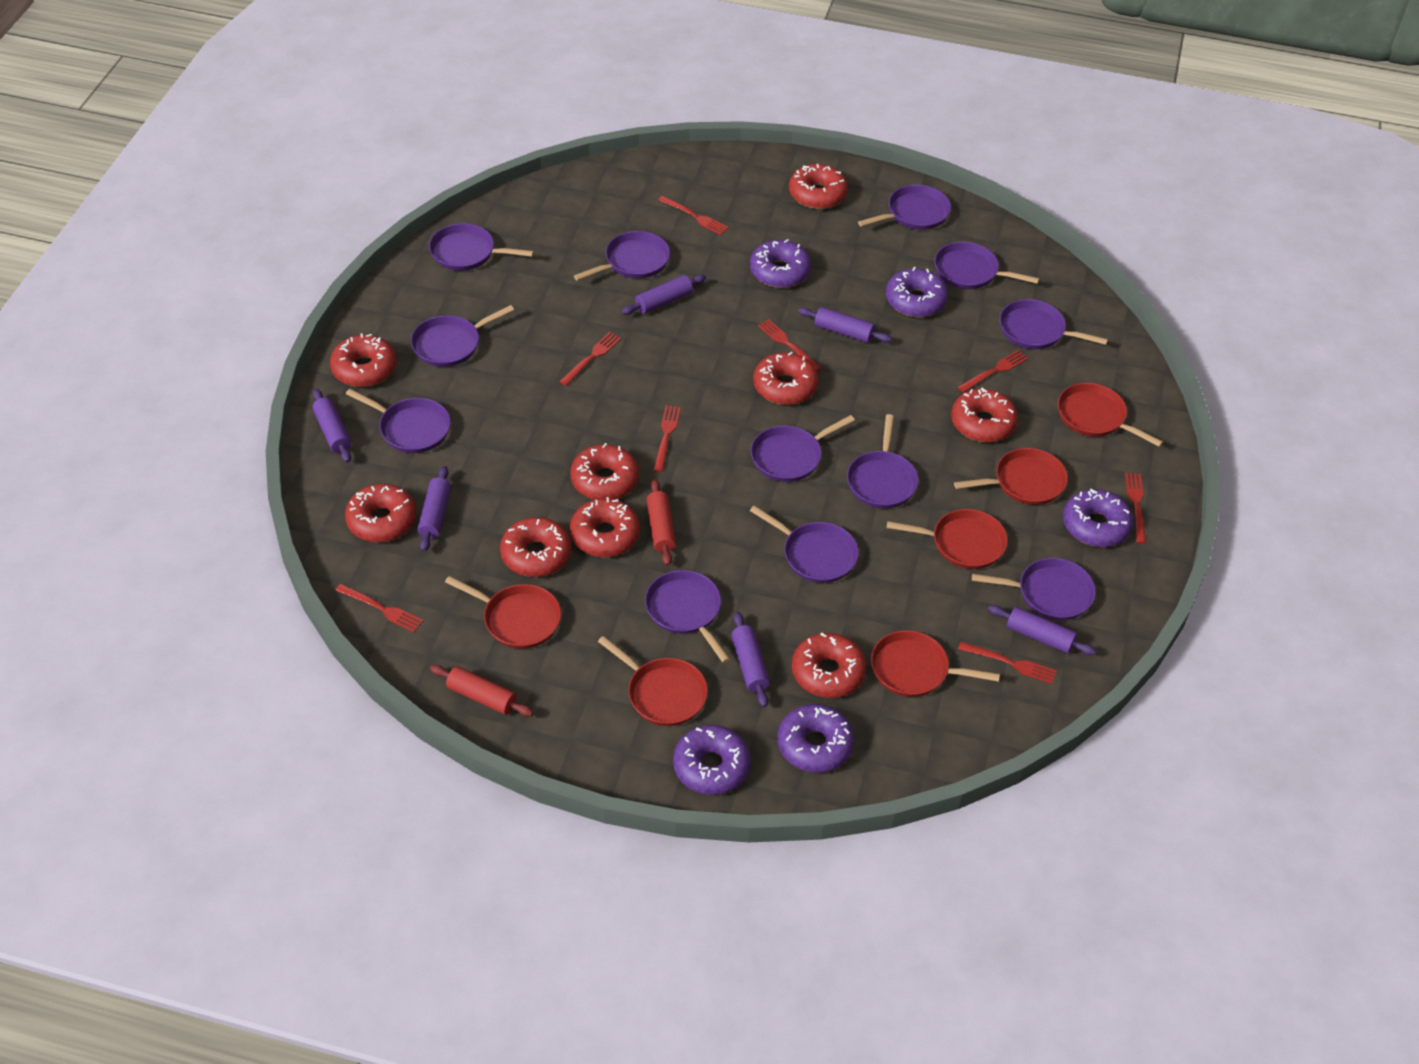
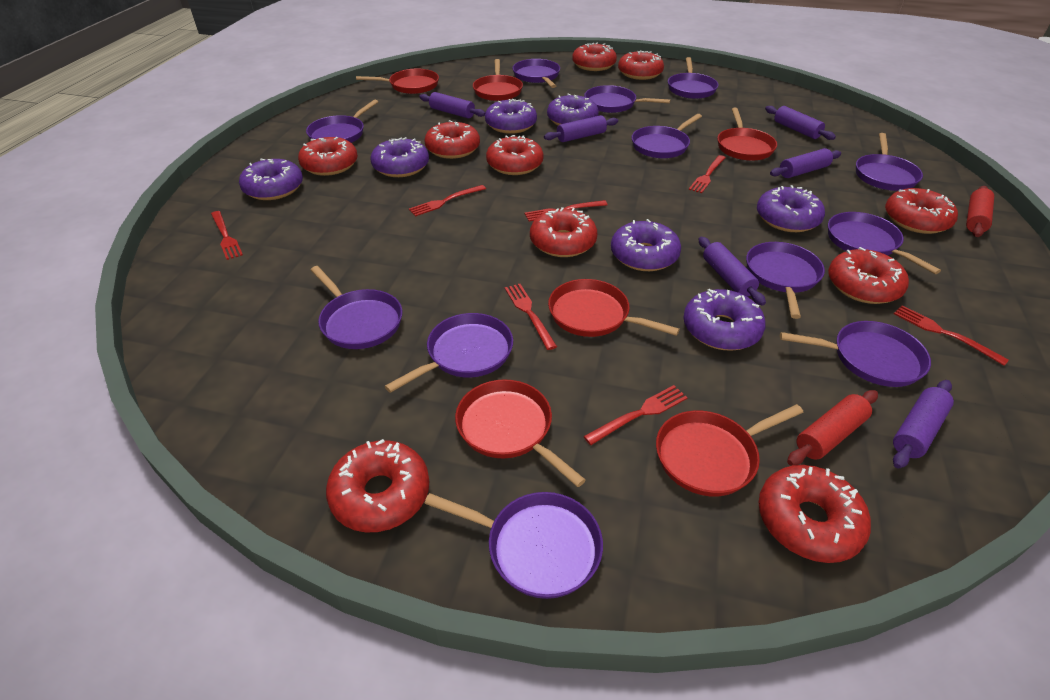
purple donut: [673,725,751,795] [750,239,811,288] [778,704,854,773] [886,267,948,317] [1063,489,1133,547] = 5 -> [239,158,303,200] [371,137,429,177] [485,99,537,134] [547,94,599,125] [611,219,681,271] [683,289,766,350] [757,185,825,232] = 7
red donut: [330,333,396,387] [345,484,416,542] [500,517,571,577] [570,443,639,500] [570,497,640,557] [753,352,818,405] [789,164,848,209] [792,633,866,698] [951,388,1018,442] = 9 -> [298,137,358,176] [326,439,430,532] [424,120,480,159] [486,135,543,175] [530,207,597,257] [572,43,617,71] [618,51,664,80] [758,465,871,563] [828,247,909,304] [885,188,958,234] = 10
red fork: [335,584,424,633] [560,332,621,386] [653,405,681,472] [658,196,729,235] [758,319,821,371] [958,350,1028,393] [958,642,1057,684] [1125,473,1146,544] = 8 -> [211,211,243,260] [409,185,486,216] [505,284,557,350] [524,200,608,221] [583,385,688,445] [689,155,726,193] [894,305,1009,366] = 7

